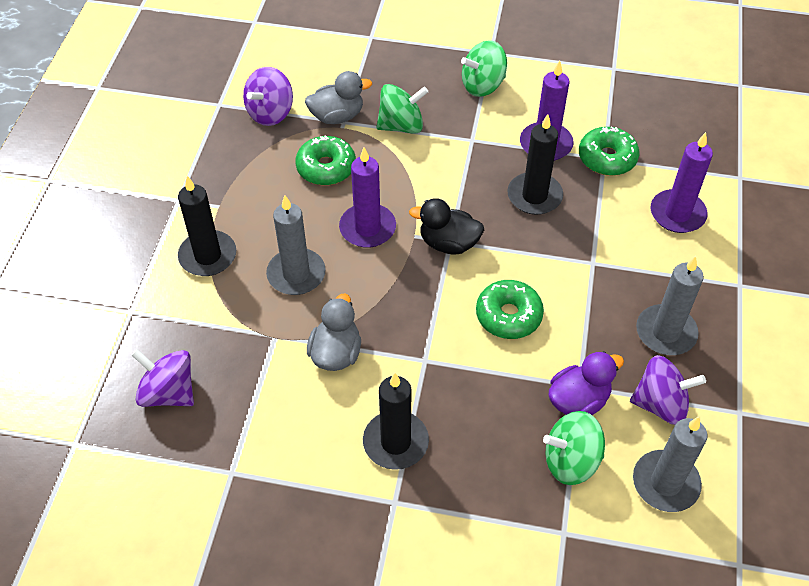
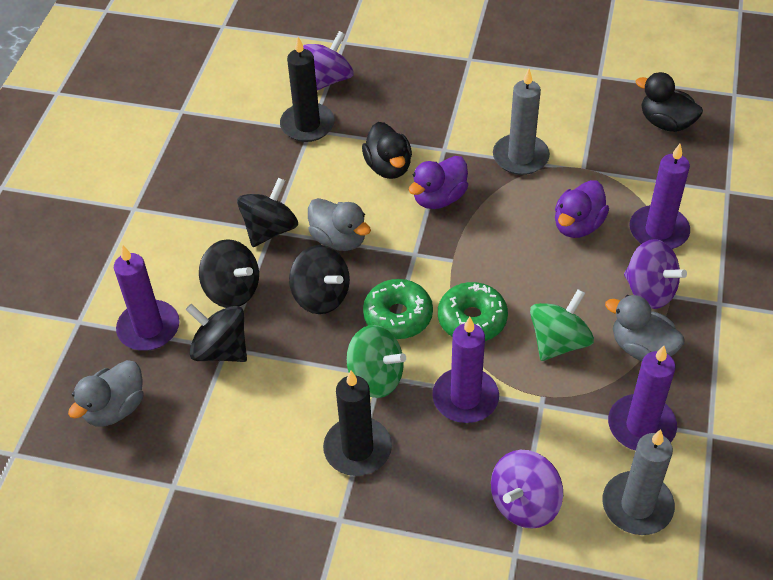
black candle: [178,176,236,276] [363,373,429,470] [507,114,563,215] = 3 -> [280,37,335,142] [323,371,392,476] = 2
black duck: [409,198,484,255] = 1 -> [362,122,412,179] [636,72,703,132] = 2
black spinning top: none = 0 -> [186,304,247,362] [199,239,259,308] [237,178,298,247] [289,245,350,314] = 4
green donut: [295,135,356,185] [476,280,544,339] [579,126,639,176] = 3 -> [363,279,433,339] [438,282,508,341] = 2
green spinning top: [376,84,428,134] [461,40,507,97] [543,411,605,485] = 3 -> [347,325,406,398] [530,289,594,361] = 2
grey candle: [266,195,326,295] [633,417,708,512] [636,256,704,355] = 3 -> [493,69,550,175] [602,429,675,535] = 2
grey duck: [305,71,372,124] [307,294,361,371] = 2 -> [68,360,144,426] [308,198,371,251] [605,295,685,361] = 3
purple candle: [339,147,396,248] [520,61,574,161] [650,132,713,233] = 3 -> [114,244,180,351] [432,317,499,423] [608,346,677,450] [629,144,690,249] = 4
purple duck: [549,351,624,415] = 1 -> [409,156,468,209] [555,180,609,238] = 2

